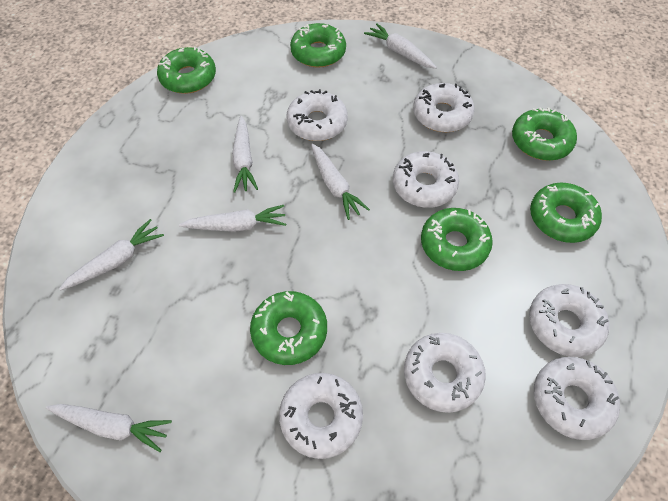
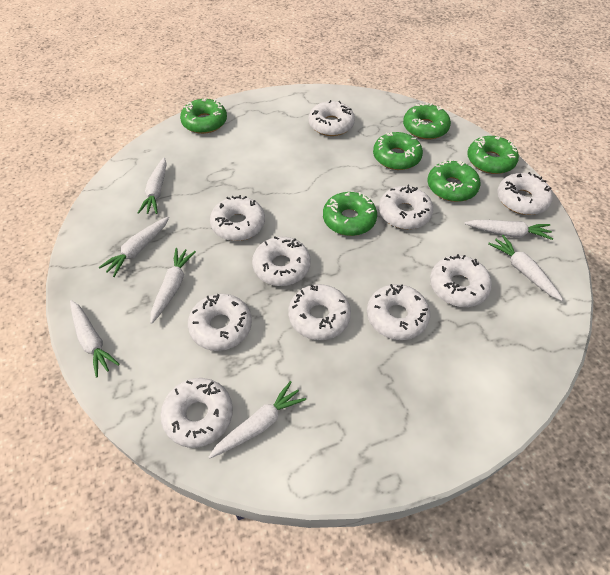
white carrot: [46,404,172,452] [59,219,164,291] [179,205,286,232] [232,116,258,193] [311,144,370,220] [364,23,437,69] = 6 -> [70,300,120,378] [99,217,169,277] [138,157,167,214] [150,248,196,324] [209,381,306,458] [464,220,553,240] [488,235,563,301] = 7
white donut: [279,373,363,459] [286,89,348,141] [393,151,459,208] [404,333,486,413] [413,83,475,132] [529,284,609,357] [534,357,620,440] = 7 -> [161,378,233,448] [188,294,252,351] [210,195,265,241] [252,237,311,286] [288,284,351,340] [309,100,355,136] [367,284,430,340] [379,185,433,229] [430,254,492,307] [497,172,553,215] = 10

